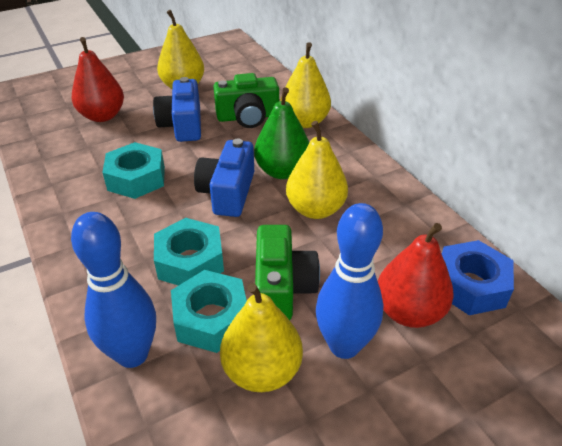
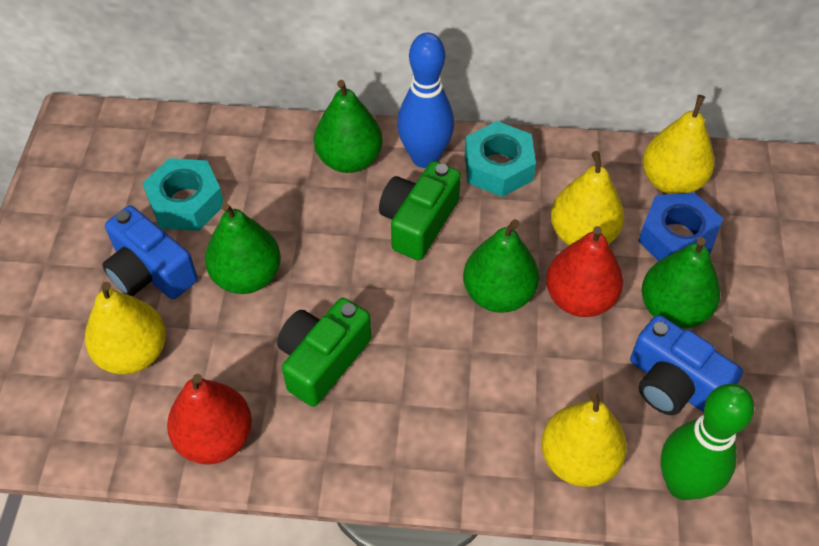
blue bowling pin: [71,212,156,368] [316,203,384,359] = 2 -> [397,32,454,168] = 1
green bowling pin: none = 0 -> [661,384,754,500] = 1
green pear: [254,87,309,179] = 1 -> [205,203,281,294] [314,80,383,173] [463,219,539,313] [642,237,720,329] = 4
turquoise nut: [102,142,165,199] [154,218,224,286] [171,270,247,353] = 3 -> [142,158,224,231] [465,121,536,197] = 2

